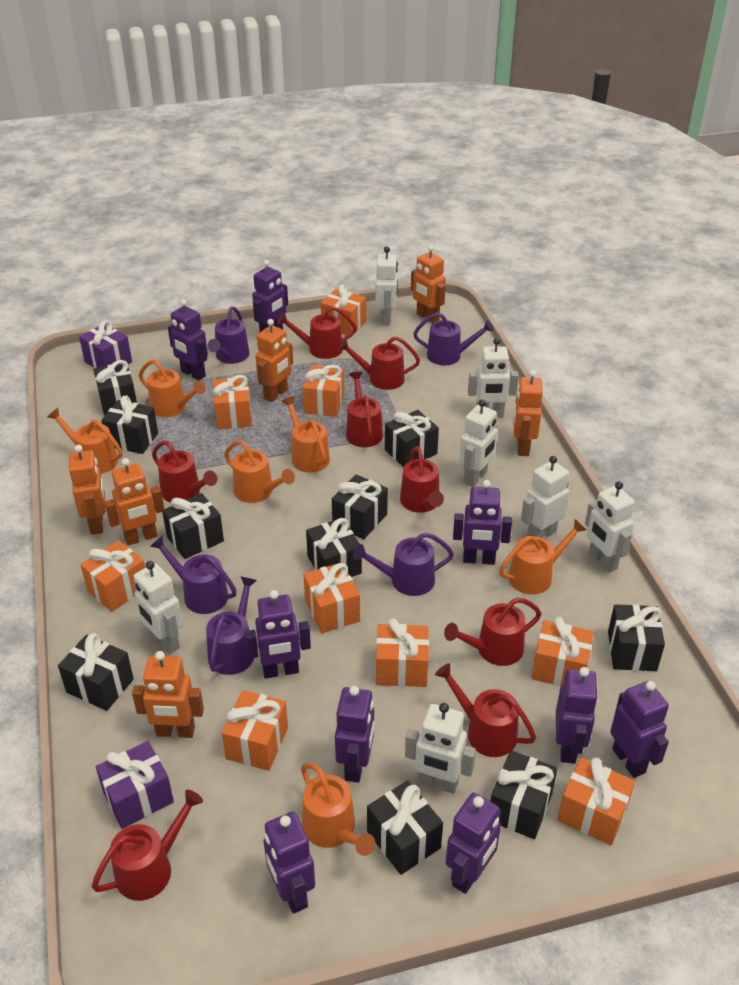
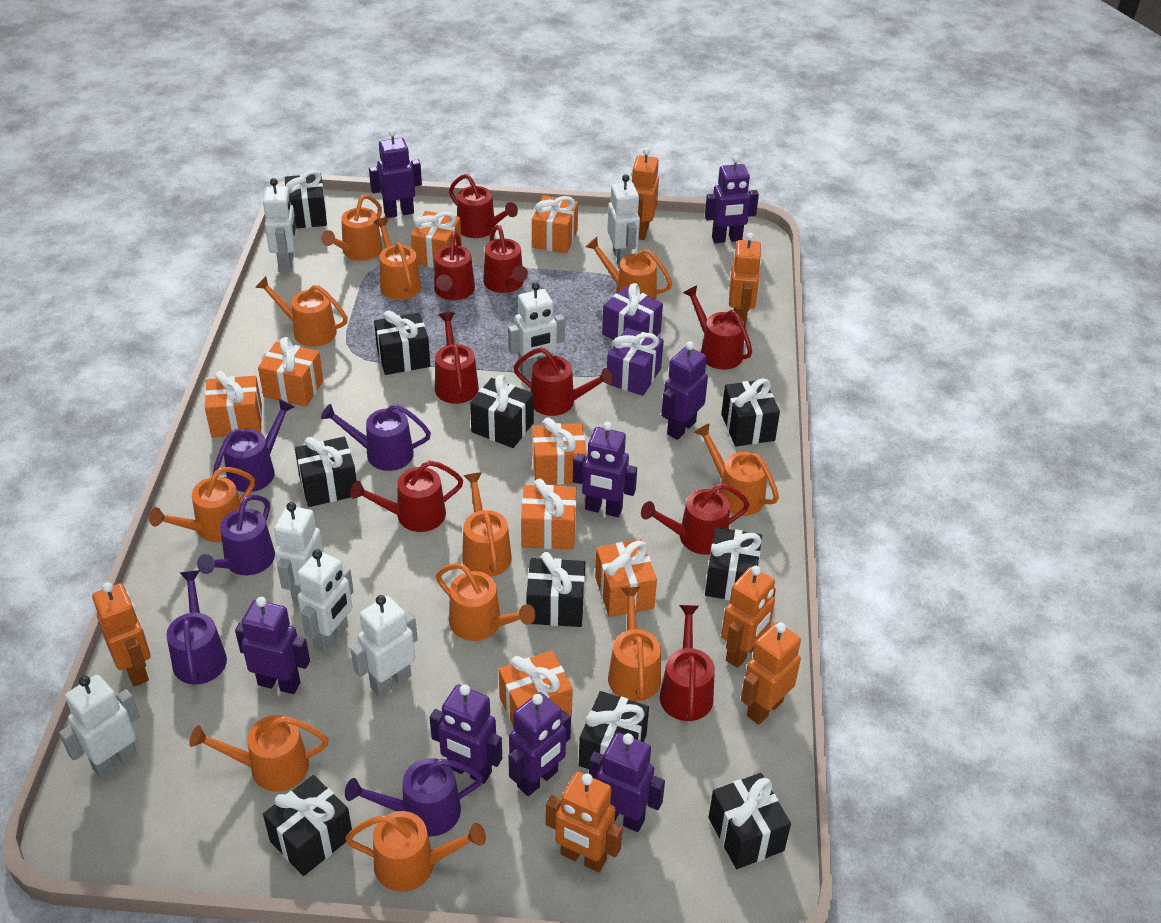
orange gift: [80,540,145,612] [213,375,252,429] [222,690,288,771] [303,365,344,417] [303,562,360,633] [321,284,366,335] [376,618,429,687] [532,617,594,686] [557,757,635,845] = 9 -> [205,371,262,437] [258,337,323,407] [411,211,462,268] [499,651,573,725] [521,478,576,550] [532,196,578,254] [532,418,586,485] [595,539,657,617] = 8
orange watering can: [47,408,122,474] [139,359,206,417] [224,440,295,503] [281,396,330,473] [301,763,375,856] [499,519,587,595] = 6 -> [149,467,255,542] [189,715,329,792] [255,276,348,347] [321,194,383,261] [345,811,486,892] [374,217,421,300] [436,563,535,641] [462,472,512,577] [586,237,672,300] [608,587,661,701] [694,423,779,516] = 11
purple robot: [168,299,208,381] [245,590,311,679] [252,260,288,332] [263,812,315,914] [335,686,374,783] [446,793,501,894] [453,480,512,565] [556,667,598,764] [610,681,669,778] = 9 -> [235,597,310,694] [369,129,422,218] [430,684,502,784] [508,692,571,796] [573,422,637,517] [589,732,665,832] [661,341,708,440] [705,155,759,243] = 8
red watering can: [92,789,203,901] [152,441,217,503] [277,306,357,359] [338,336,420,390] [346,371,383,447] [400,446,444,513] [435,663,536,757] [444,598,541,666] = 8 -> [350,460,463,532] [434,231,475,300] [435,312,479,404] [449,174,518,238] [483,225,528,293] [513,348,613,416] [641,483,750,555] [660,605,715,721] [683,286,752,370] = 9

